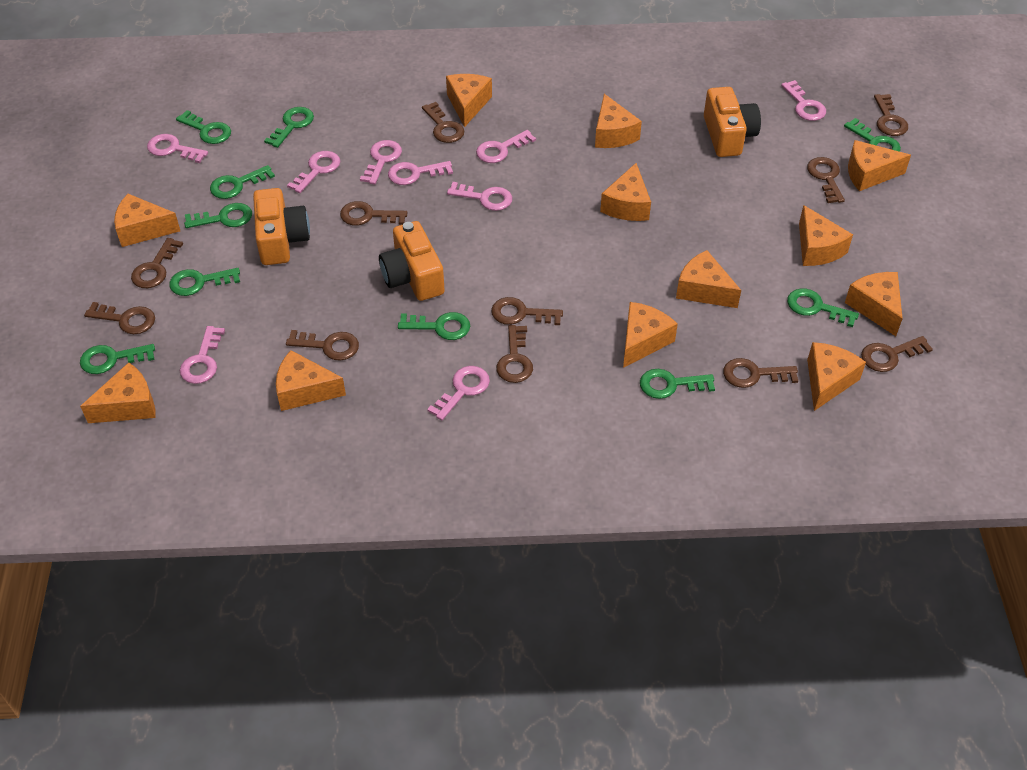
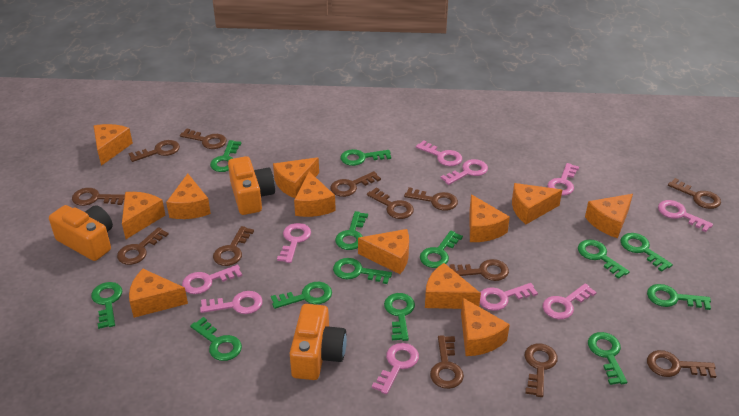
brown key: [84,302,155,334] [131,238,183,288] [286,330,359,361] [340,201,407,226] [422,102,464,143] [491,297,563,325] [496,325,533,383] [723,358,798,388] [807,157,845,203] [861,336,933,372] [874,94,908,136] = 11 -> [72,188,125,206] [117,227,169,265] [128,140,180,162] [180,129,227,149] [213,226,254,266] [330,171,381,197] [367,188,414,219] [404,187,458,211] [430,335,464,389] [449,259,509,281] [525,344,558,397] [647,350,716,378] [668,178,721,209] = 13
green key: [80,344,155,374] [169,268,240,296] [176,110,231,144] [184,203,252,228] [210,165,275,199] [264,107,314,148] [398,312,470,340] [640,369,715,399] [787,288,859,327] [844,118,901,152] = 10 -> [91,282,123,329] [190,317,242,361] [210,140,241,172] [271,282,332,309] [333,258,392,284] [335,211,368,250] [340,149,391,166] [384,293,415,341] [420,230,463,268] [578,239,630,279] [588,332,627,385] [620,233,673,272] [647,284,711,310] = 13
pink key: [147,134,208,163] [180,326,225,384] [287,151,341,193] [360,140,402,185] [388,161,453,185] [427,366,490,420] [447,182,512,211] [476,130,536,163] [781,80,826,121] = 9 -> [182,265,242,294] [200,291,263,314] [277,223,311,263] [372,343,419,394] [416,140,462,166] [441,159,488,185] [480,283,538,311] [543,283,597,319] [547,163,579,196] [658,200,713,232] = 10

